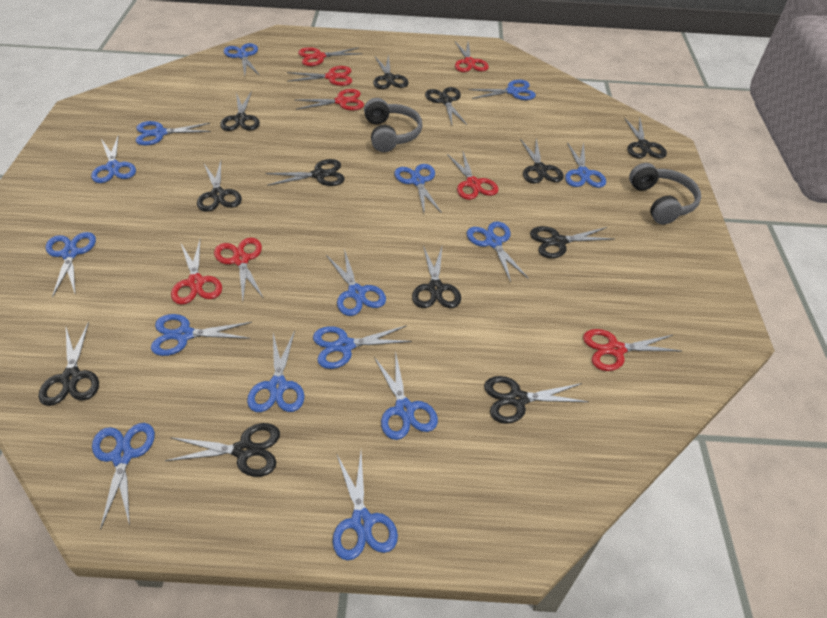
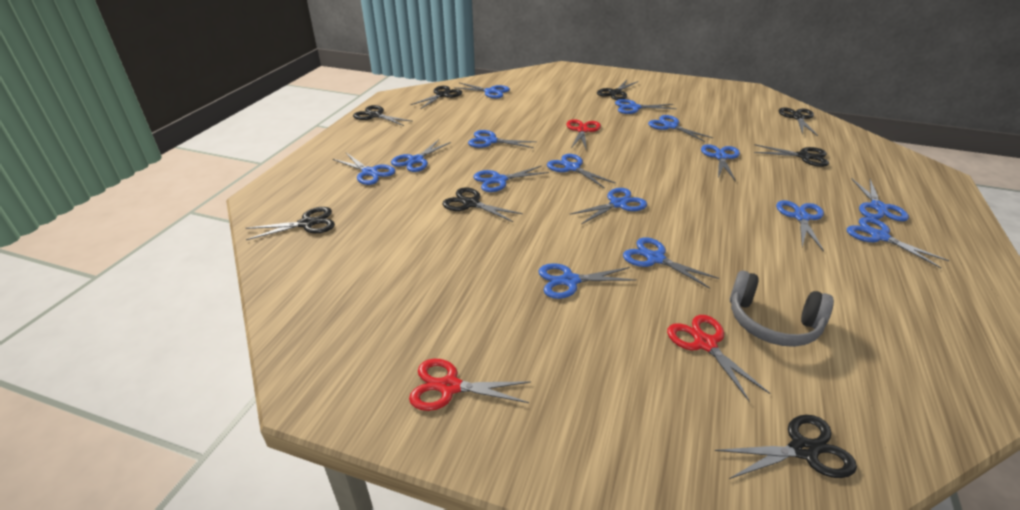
black scissors: [38,321,99,406] [165,423,280,477] [197,161,242,212] [220,91,260,131] [265,159,345,186] [373,54,409,89] [412,246,461,308] [425,87,467,125] [484,376,589,424] [520,138,564,183] [530,226,613,258] [624,117,667,158] = 12 -> [246,207,335,240] [353,105,413,126] [411,86,462,109] [442,187,523,222] [597,80,639,100] [714,415,857,479] [754,144,829,167] [779,108,818,136] = 8
grey headphones: [364,98,423,152] [629,163,701,224] = 2 -> [730,270,834,347] = 1
red scissors: [171,240,222,305] [214,237,264,301] [287,66,352,86] [294,89,364,110] [298,47,362,66] [447,152,498,200] [455,42,489,72] [583,329,681,371] = 8 -> [409,359,531,411] [566,119,601,151] [667,315,770,402] = 3

